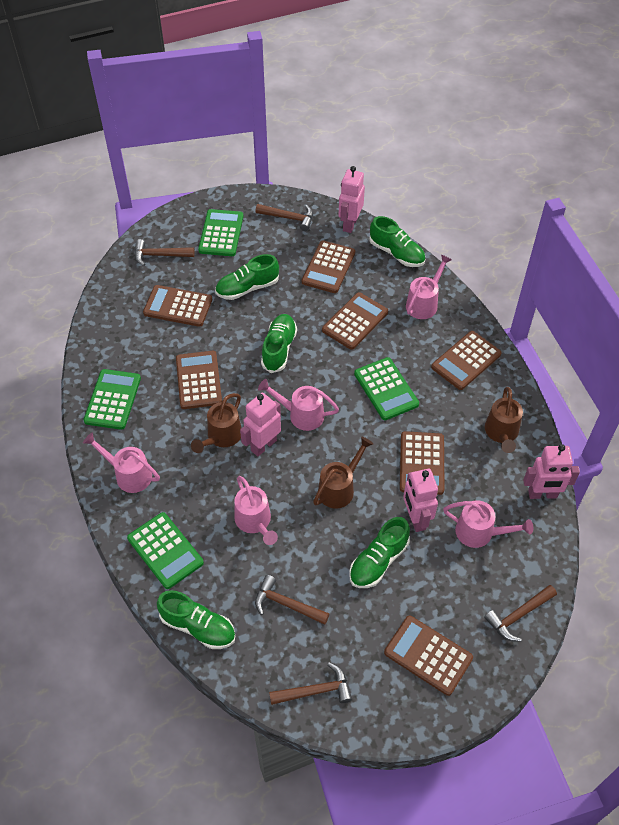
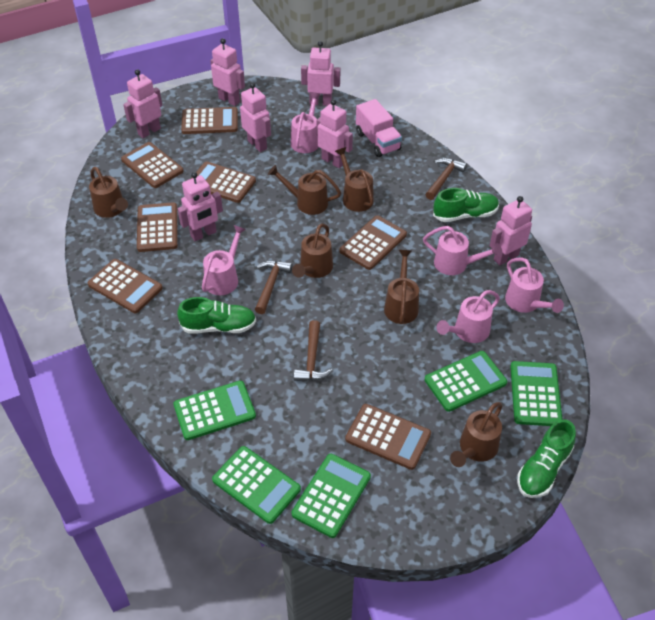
brown hammer: [135,239,195,266] [255,204,313,231] [255,575,329,625] [269,662,352,705] [484,585,557,642] = 5 -> [255,260,292,314] [294,320,333,381] [425,158,467,200] = 3
brown watering can: [191,393,241,453] [313,437,373,509] [485,387,523,453] = 3 -> [89,167,128,218] [268,165,341,215] [292,223,333,278] [335,147,374,212] [384,250,419,324] [450,402,502,467] = 6
green calculator: [84,369,141,430] [127,512,204,589] [198,209,243,256] [354,357,419,420] = 4 -> [173,381,256,440] [212,446,301,524] [291,454,371,538] [425,351,507,412] [510,361,563,426] = 5
green shoe: [157,590,235,649] [215,254,279,300] [261,314,297,373] [349,517,410,588] [369,216,425,267] = 5 -> [177,297,256,334] [433,188,499,222] [517,420,576,498] = 3
pink robot: [240,393,281,457] [339,166,365,233] [403,469,438,532] [523,444,580,499] = 4 -> [123,69,162,138] [177,172,223,241] [210,38,245,106] [240,82,271,152] [301,41,340,106] [316,99,353,168] [490,196,532,266] = 7
pink truck: none = 0 -> [356,99,402,157] = 1

